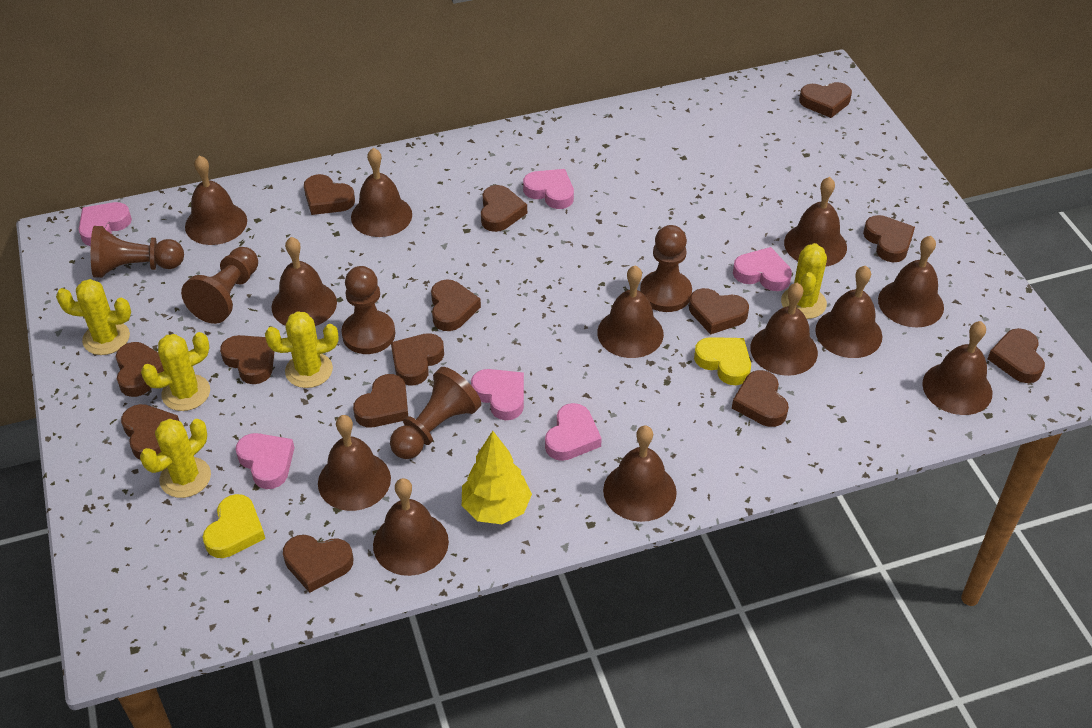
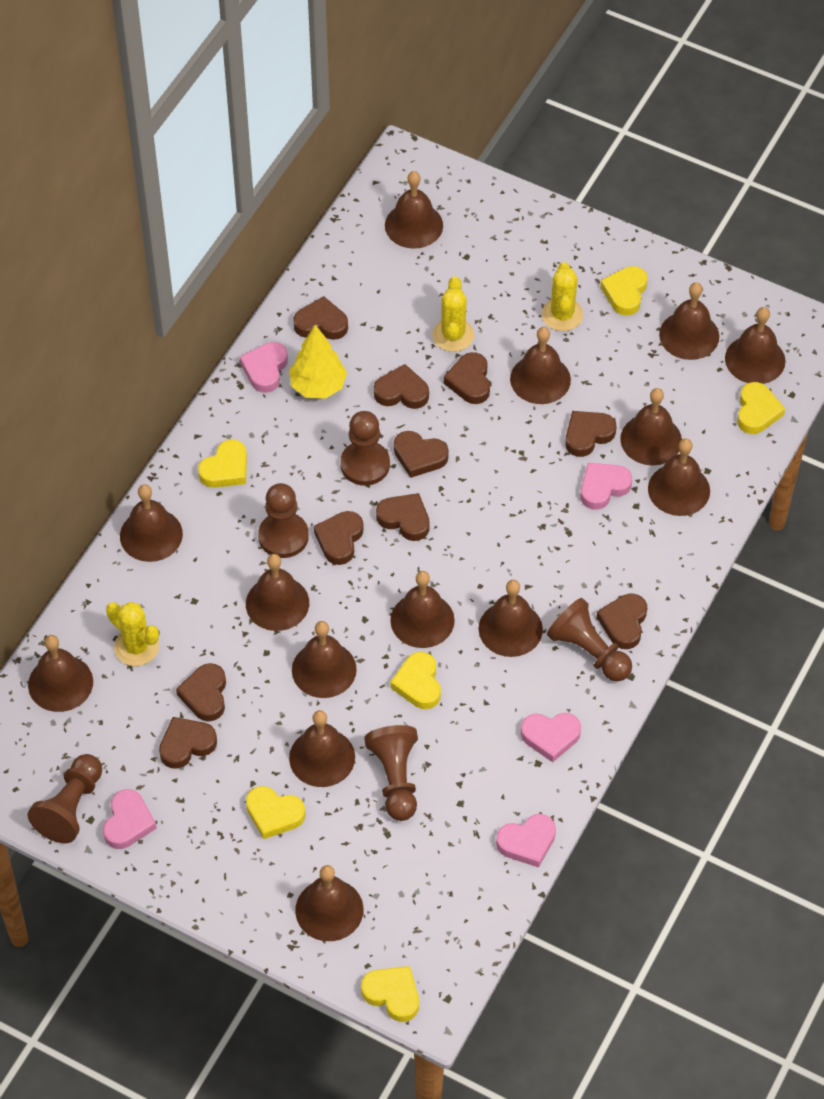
brown bell: [185,155,247,245] [272,237,337,326] [318,415,391,511] [351,148,412,237] [373,478,449,576] [597,266,664,358] [603,425,677,522] [750,283,818,376] [784,177,847,267] [815,266,882,358] [878,236,944,328] [922,321,992,415] = 12 -> [28,635,93,712] [120,484,183,562] [246,554,309,631] [289,710,355,787] [292,621,357,698] [295,865,364,941] [385,171,443,249] [390,571,455,648] [479,580,543,657] [510,327,571,404] [620,388,682,466] [648,439,710,516] [659,282,719,360] [725,307,785,384] = 14
brown heart: [116,342,164,397] [121,404,179,459] [220,335,275,384] [283,535,354,593] [304,174,355,215] [353,374,408,427] [391,333,444,386] [431,279,481,331] [481,185,527,232] [689,288,749,335] [732,370,789,427] [799,82,852,118] [863,215,915,262] [988,328,1045,383] = 14 -> [159,717,217,769] [176,663,226,722] [293,296,348,340] [314,511,364,565] [374,364,429,409] [376,493,430,541] [394,431,449,478] [444,352,490,404] [565,411,617,457] [597,593,647,649] = 10
pink heart: [79,202,132,246] [236,433,294,489] [471,369,524,420] [523,169,574,209] [545,403,602,461] [733,247,792,291] = 6 -> [103,789,157,849] [240,342,288,393] [496,814,556,868] [521,713,581,762] [580,463,632,510] = 5
yellow cactus: [56,279,131,355] [140,419,211,498] [141,332,210,411] [265,311,339,388] [781,243,827,319] = 5 -> [106,602,159,666] [432,276,474,352] [542,262,583,331] = 3
yellow heart: [203,494,265,558] [694,337,751,385] = 2 -> [198,439,247,488] [246,786,306,839] [361,966,419,1022] [390,652,441,709] [600,266,647,316] [737,382,785,434] = 6

